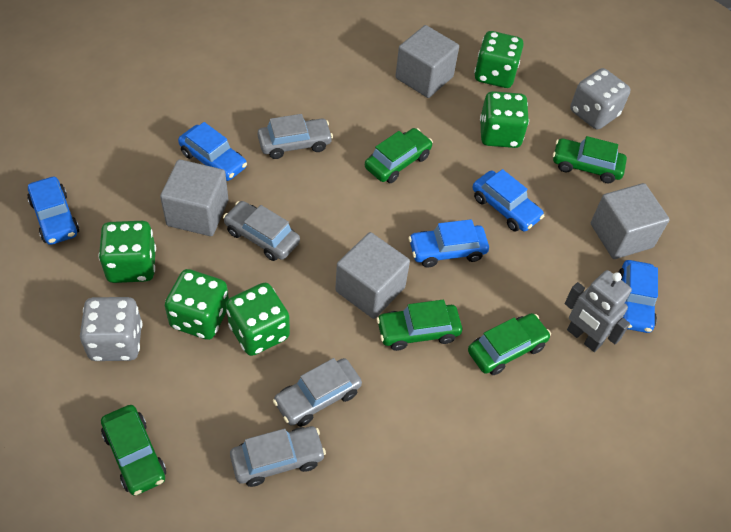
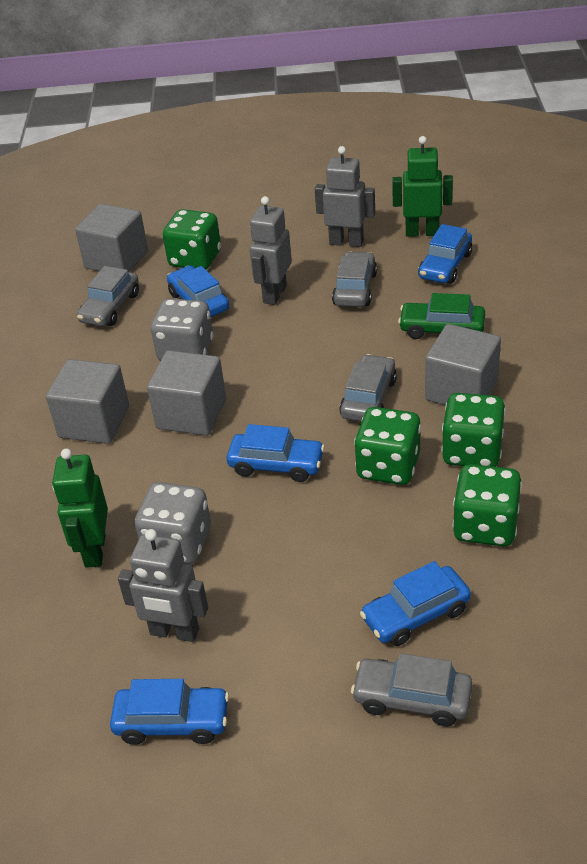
green car: [101,405,166,496] [365,128,433,183] [377,300,462,351] [468,313,551,375] [553,136,627,183] = 5 -> [398,293,485,339] = 1
green dice: [98,221,156,283] [165,269,229,340] [226,283,290,356] [474,31,524,88] [480,91,529,148] = 5 -> [163,209,221,270] [354,407,421,485] [442,393,506,467] [453,464,522,546] = 4
green robot: none = 0 -> [52,449,108,568] [392,136,453,237] = 2
grey robot: [565,270,632,352] = 1 -> [118,529,208,642] [249,196,292,305] [315,146,375,247] = 3

